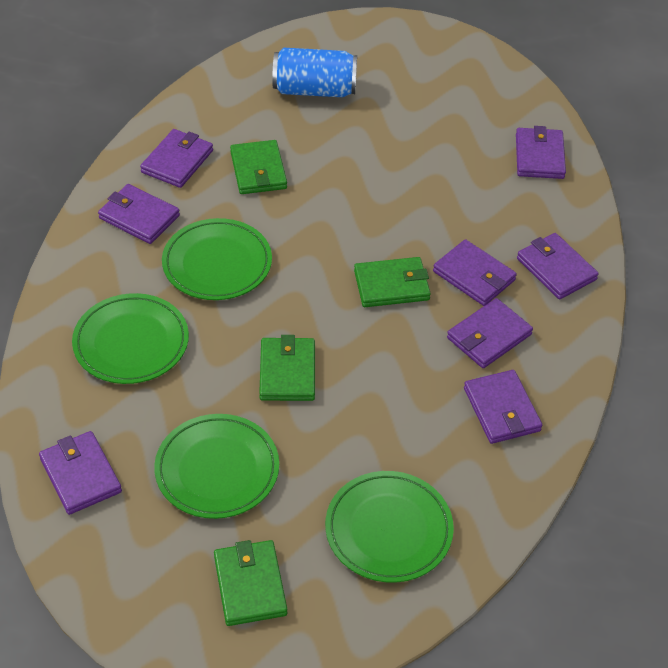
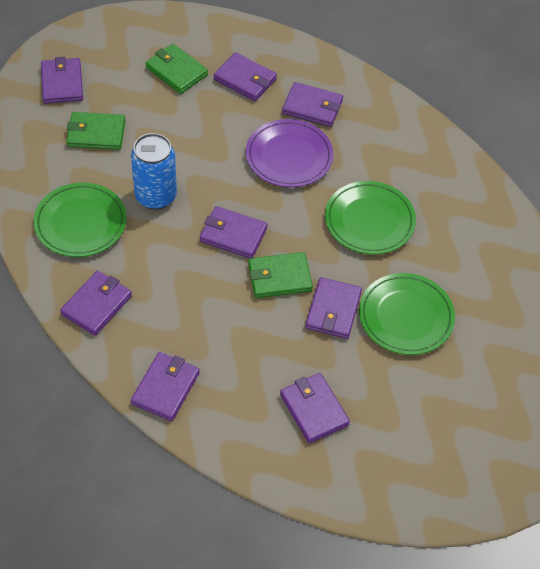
green plate: [72,293,189,384] [154,414,279,519] [162,218,272,300] [325,471,454,582] = 4 -> [33,183,127,257] [325,181,416,254] [359,273,455,355] = 3
green wallet: [214,540,287,626] [230,140,287,194] [259,335,315,401] [354,257,431,307] = 4 -> [66,112,125,150] [146,44,208,94] [248,252,313,298] = 3
purple plate: none = 0 -> [246,119,333,187] = 1

